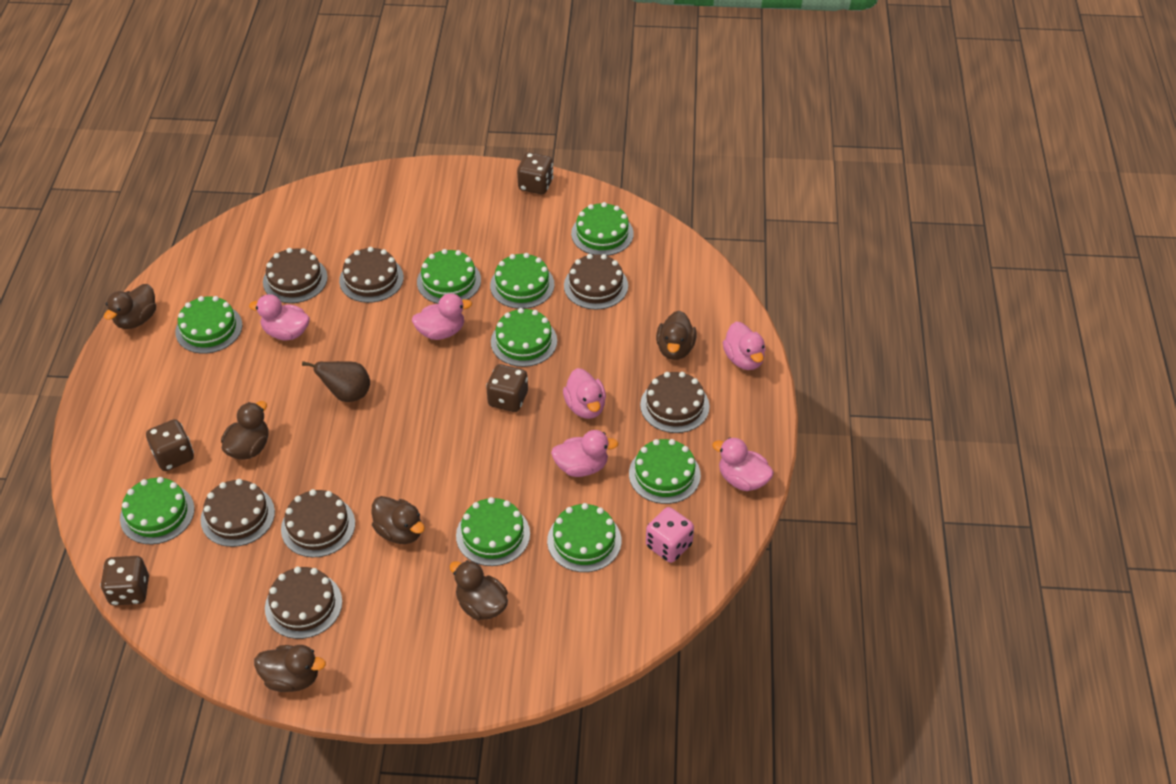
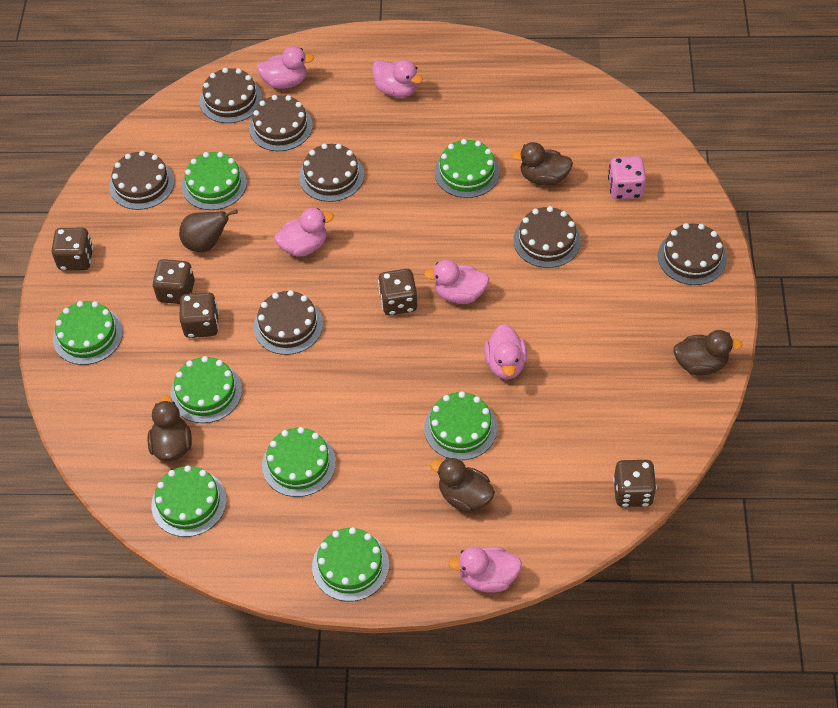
brown dice: [100,556,149,605] [146,419,194,471] [486,364,528,412] [517,152,553,194] = 4 -> [51,228,93,271] [152,259,195,304] [179,292,219,338] [378,269,417,315] [613,460,657,507] = 5
brown duck: [104,284,156,329] [221,401,268,460] [254,645,326,692] [371,496,425,544] [450,560,508,620] [656,311,697,360] = 6 -> [147,395,192,461] [430,457,495,513] [511,142,573,186] [673,330,742,376] = 4
green cake: [120,477,195,544] [175,296,242,354] [417,249,481,304] [456,497,530,566] [490,253,555,309] [491,308,557,367] [547,503,621,572] [571,202,634,256] [629,439,701,504] = 9 -> [53,301,123,365] [151,465,226,537] [171,356,242,423] [182,152,247,210] [262,427,336,497] [312,527,389,601] [424,391,497,460] [435,139,500,198] = 8

